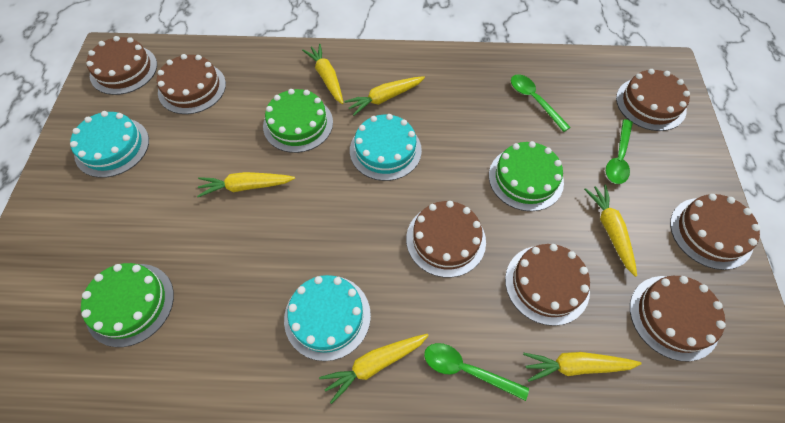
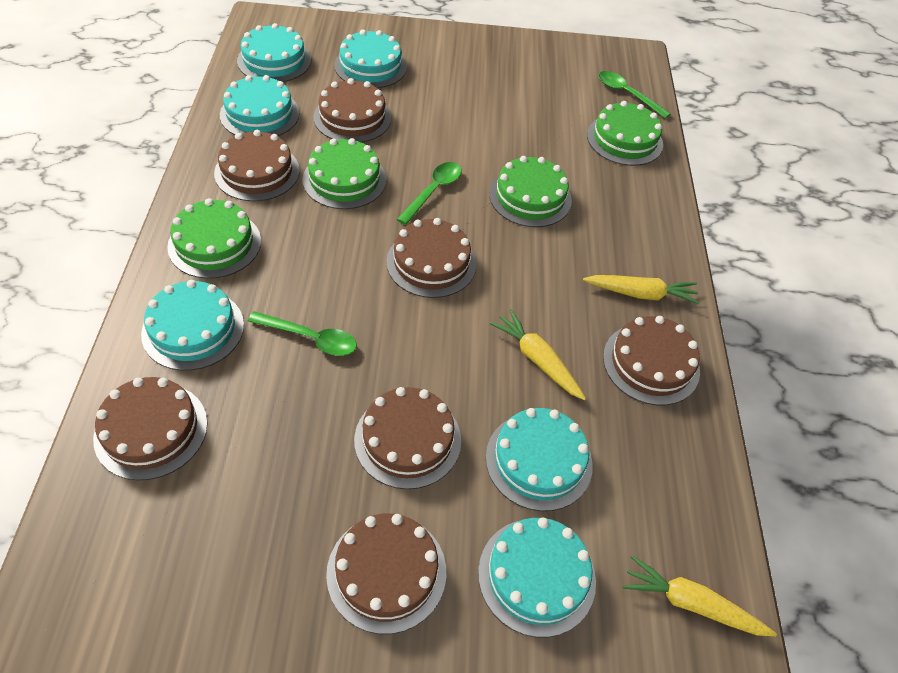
green cake: [81,263,174,347] [263,89,333,153] [489,141,564,211] = 3 -> [167,198,261,279] [302,138,386,209] [489,156,572,227] [587,101,663,166] = 4
turquoise cake: [70,111,149,178] [284,275,371,361] [350,114,422,181] = 3 -> [141,280,244,371] [220,75,299,136] [237,23,311,82] [334,30,407,88] [478,517,596,637] [486,408,593,511] = 6
yellow carrot: [197,172,295,197] [302,44,343,104] [319,334,429,404] [344,76,425,116] [523,352,642,382] [584,185,637,277] = 6 -> [490,309,586,400] [583,275,700,304] [623,555,777,636] = 3

